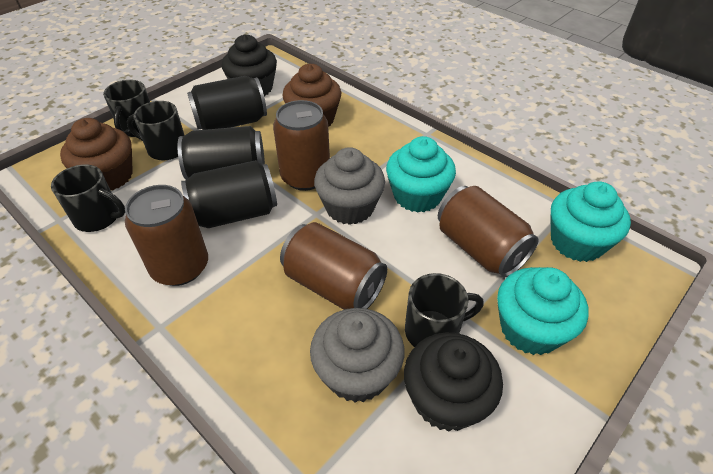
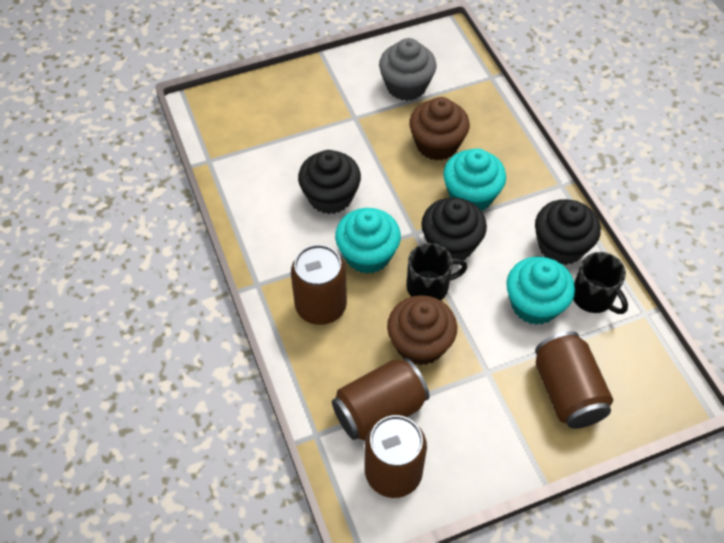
black can: [177,126,265,180] [181,160,277,228] [187,76,267,130] = 3 -> none = 0
black cupcake: [222,34,277,97] [404,332,503,432] = 2 -> [298,150,361,214] [421,197,487,260] [535,199,601,265] = 3
black mug: [51,164,125,232] [103,80,150,137] [127,101,185,161] [405,273,484,347] = 4 -> [407,243,467,301] [573,252,628,314] = 2
grey cupcake: [310,308,404,403] [314,147,385,225] = 2 -> [379,38,437,101] = 1

